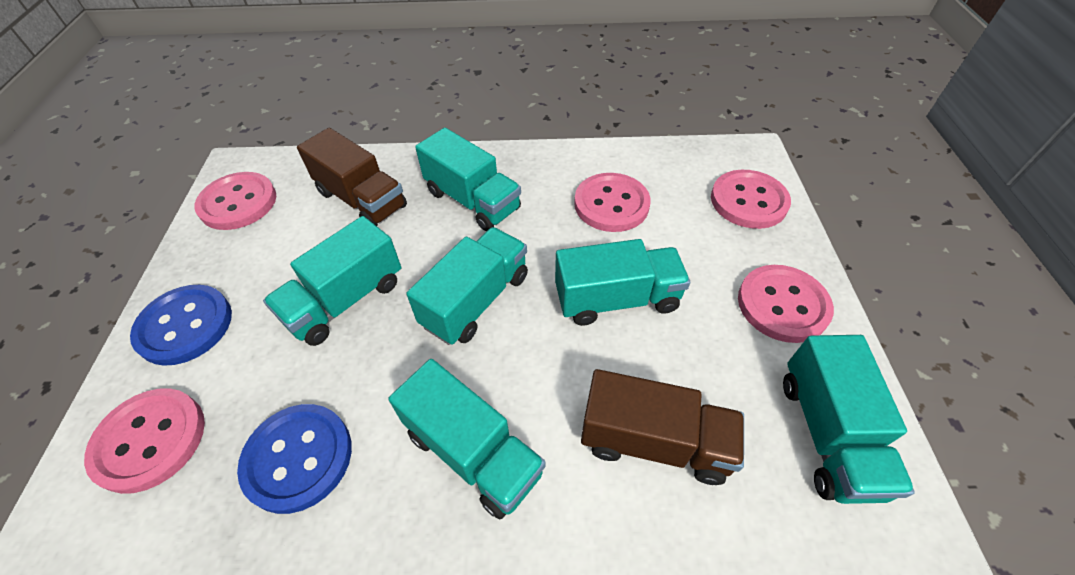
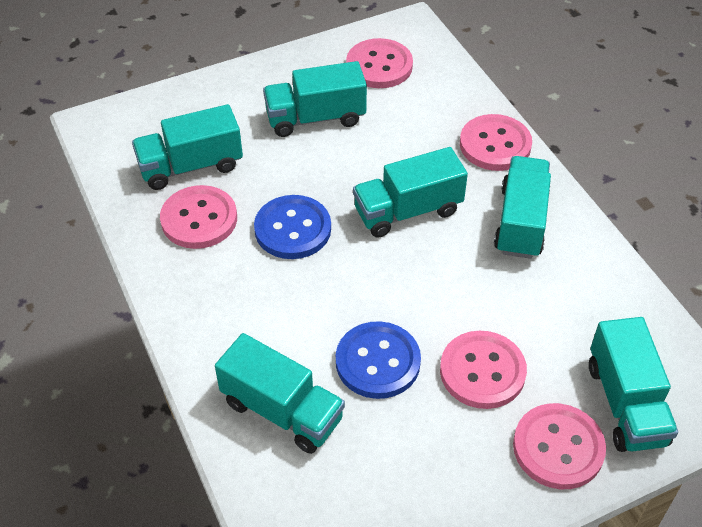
brown truck: [297,128,407,226] [581,369,744,485] = 2 -> none = 0

